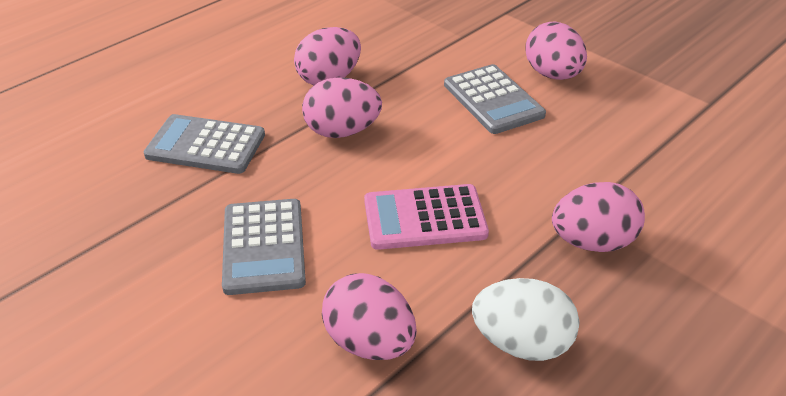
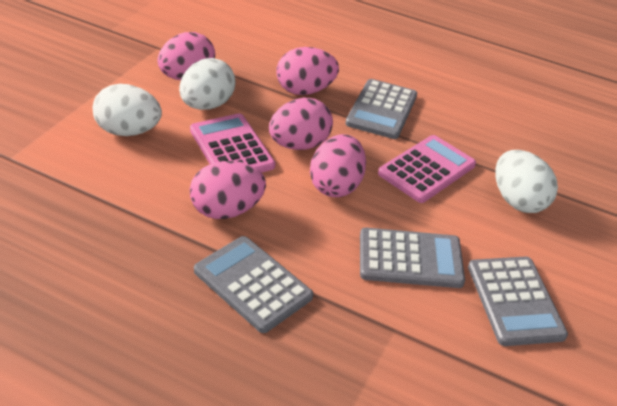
grey calculator: [144,114,265,174] [222,199,306,295] [444,64,546,134] = 3 -> [194,236,313,333] [345,79,417,139] [360,228,465,288] [468,257,568,346] = 4
pink calculator: [364,184,489,250] = 1 -> [190,114,276,173] [378,135,476,203] = 2
white egg: [472,278,579,361] = 1 -> [93,84,162,136] [179,58,236,110] [495,150,558,213] = 3

